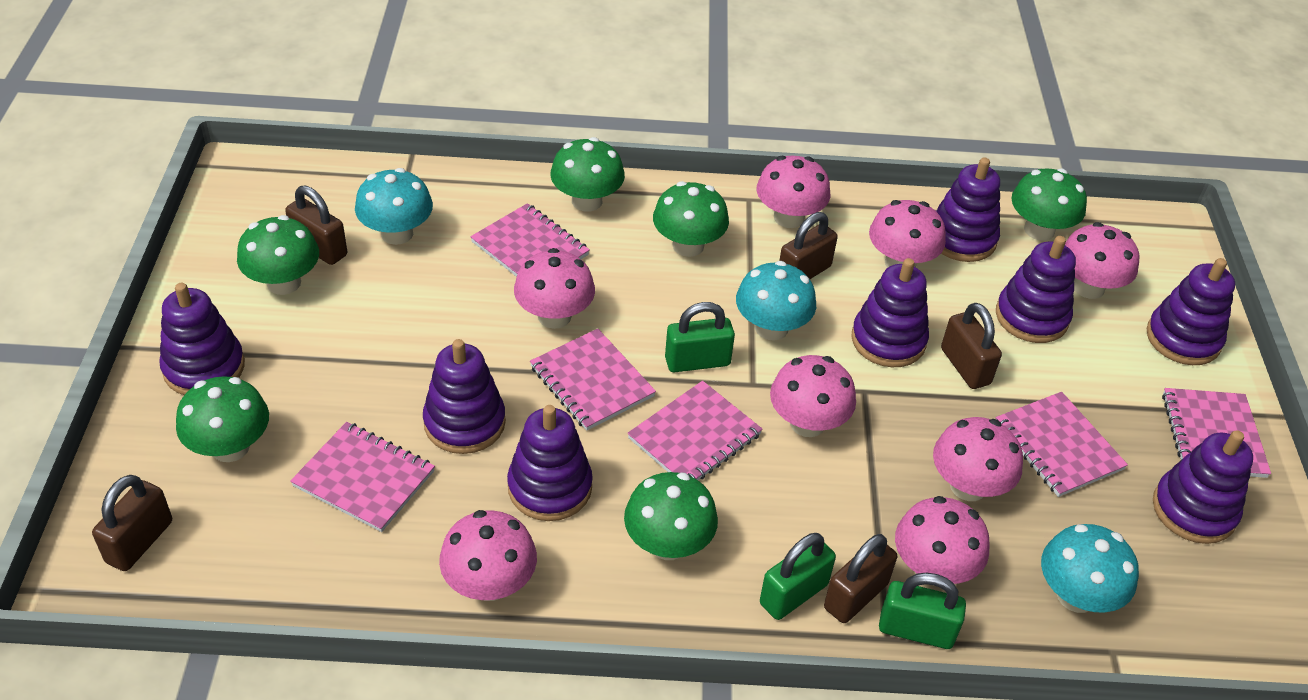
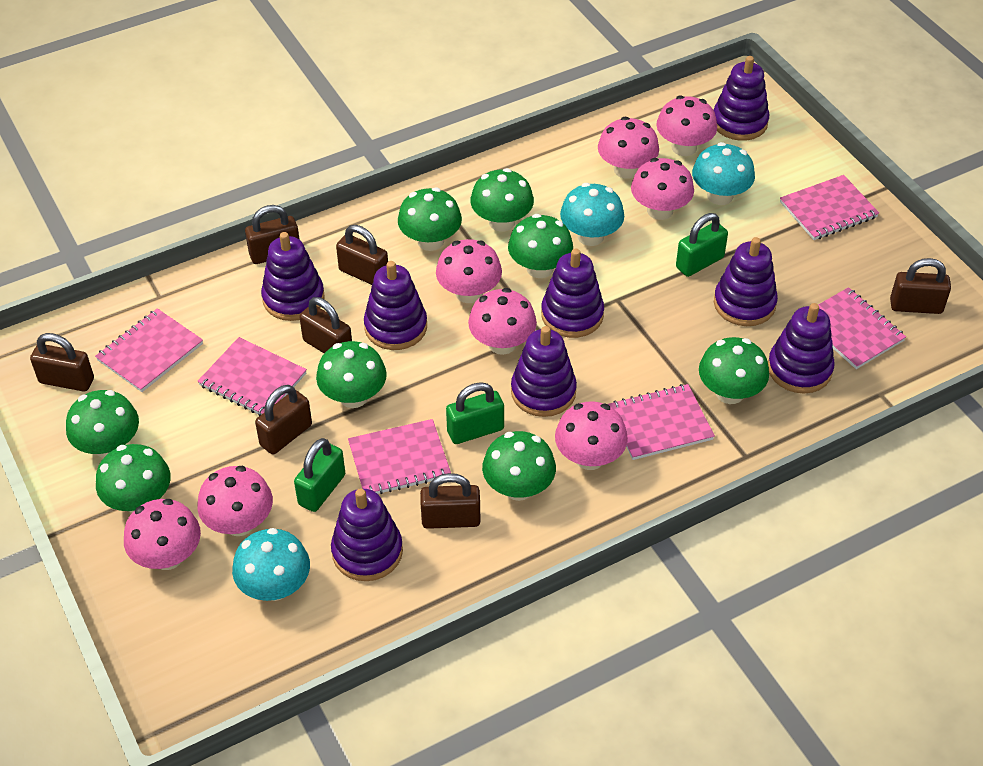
brown padlock: [92,475,172,571] [285,185,347,265] [779,212,838,279] [824,534,897,623] [941,303,1002,389] = 5 -> [30,333,94,392] [245,205,300,264] [255,385,312,455] [299,297,352,353] [336,225,388,285] [420,473,480,529] [890,258,951,314] = 7
green mushroom: [176,376,269,462] [237,215,319,295] [550,137,625,211] [624,472,718,560] [653,181,729,257] [1011,168,1087,241] = 6 -> [66,390,139,458] [96,444,171,513] [316,341,387,408] [398,187,462,251] [470,168,534,231] [482,431,556,501] [508,214,573,278] [699,337,769,404] = 8

